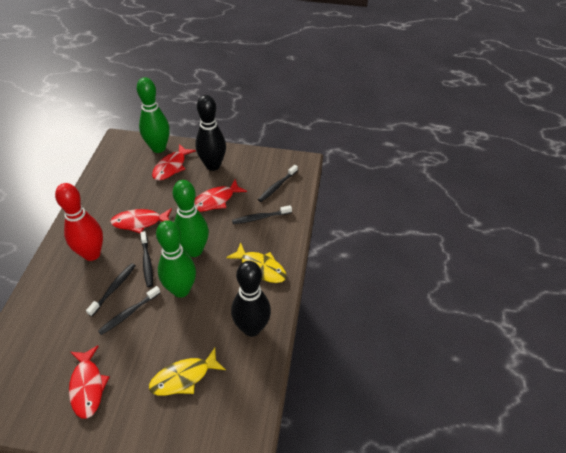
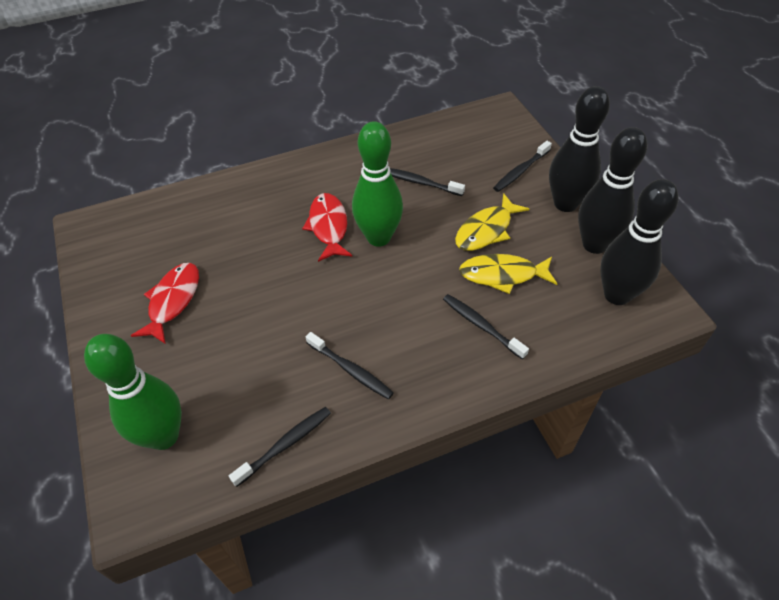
black bowling pin: [196,95,226,171] [231,261,271,337] = 2 -> [549,86,610,212] [578,127,647,254] [600,179,679,305] = 3
green bowling pin: [137,77,170,153] [156,220,196,298] [173,180,209,257] = 3 -> [84,334,182,450] [352,121,403,247] = 2
red bowling pin: [55,183,103,261] = 1 -> none = 0
red fish: [69,345,109,419] [110,208,172,233] [152,144,196,180] [194,179,247,212] = 4 -> [131,263,199,344] [302,193,352,262] = 2

